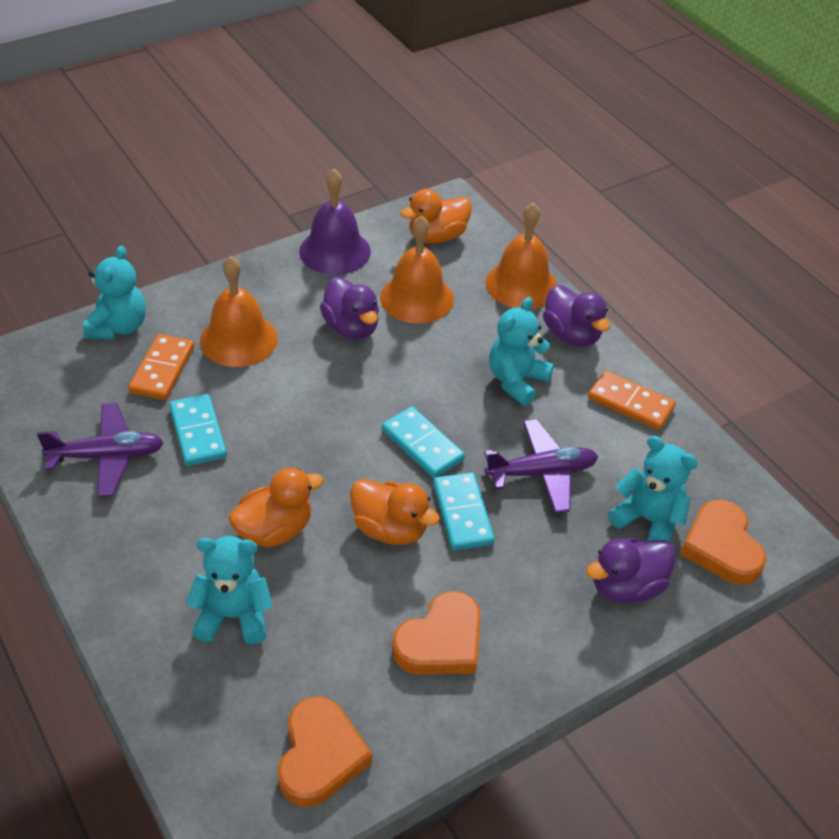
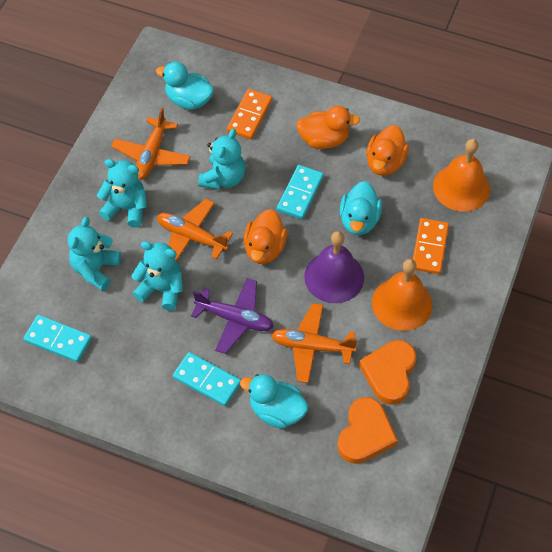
orange bell: [200,256,278,367] [380,215,454,324] [485,203,557,309] = 3 -> [372,259,433,331] [433,139,490,212] = 2
orange heart: [278,697,372,807] [392,591,481,675] [680,500,767,585] = 3 -> [337,397,398,464] [359,340,416,405] = 2
orange plane: none = 0 -> [111,107,191,180] [157,199,233,261] [271,303,357,383] = 3
purple duck: [320,277,379,340] [543,285,610,347] [586,538,676,603] = 3 -> none = 0
purple plane: [37,403,164,497] [484,419,598,514] = 2 -> [191,278,274,354] = 1
turquoise duck: none = 0 -> [156,62,214,110] [240,374,308,429] [339,181,382,235] = 3

